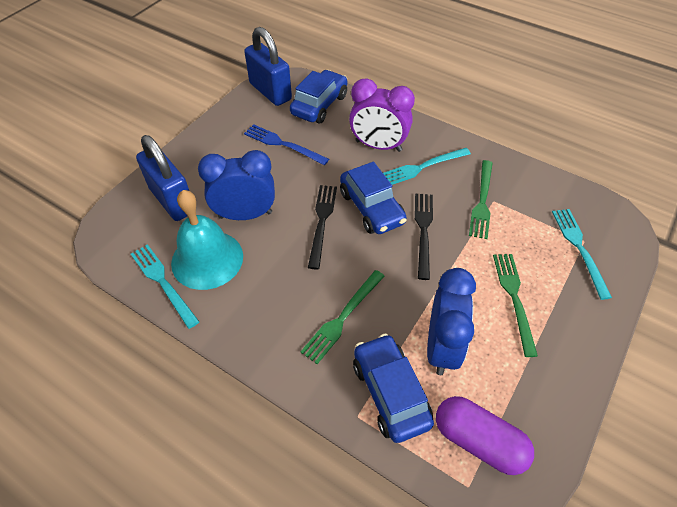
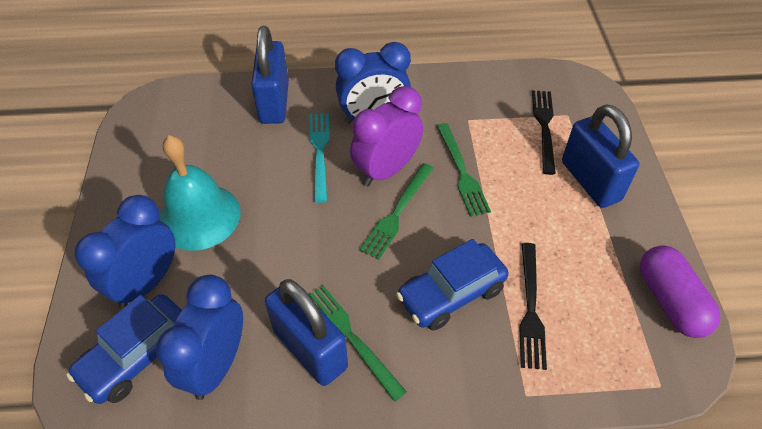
blue car: [290,70,347,124] [340,162,407,234] [353,333,434,443] = 3 -> [66,294,182,404] [396,239,509,331] = 2
blue clock: [198,150,275,220] [427,268,476,375] = 2 -> [75,195,176,309] [156,275,243,400] [335,42,411,124] = 3
blue fork: [244,124,329,165] = 1 -> none = 0
blue padlock: [136,135,189,221] [244,27,292,106] = 2 -> [251,26,289,124] [265,279,348,386] [562,104,639,208] = 3
turquoise fork: [131,244,200,329] [383,148,471,185] [552,209,612,300] = 3 -> [309,113,330,203] = 1

